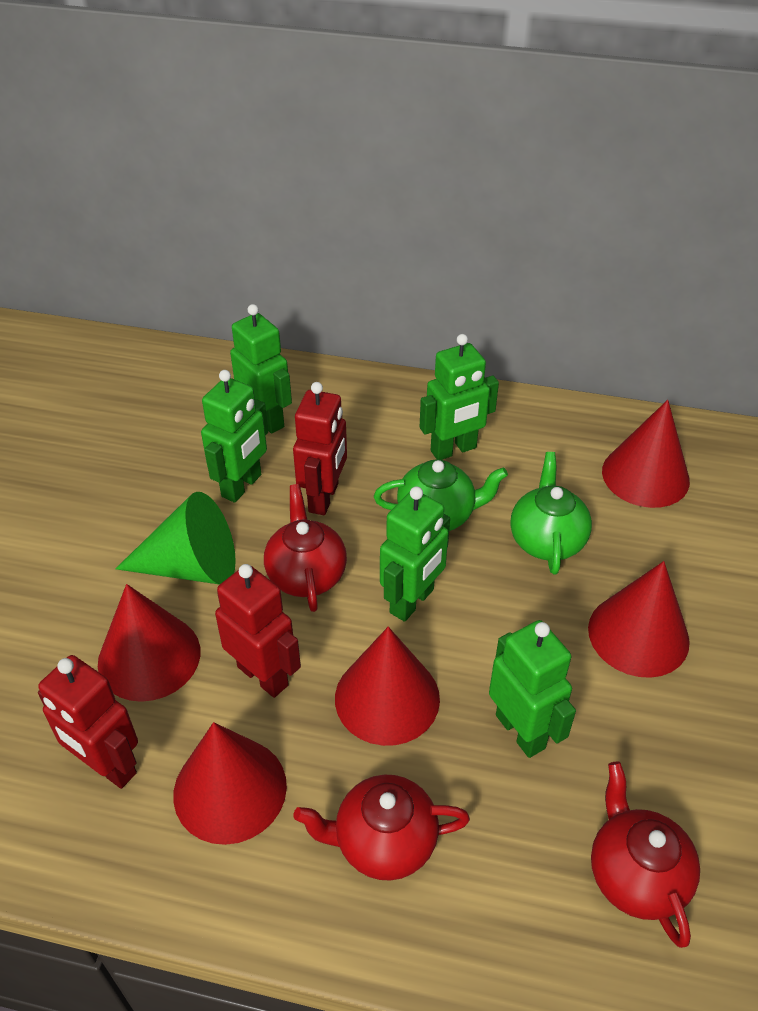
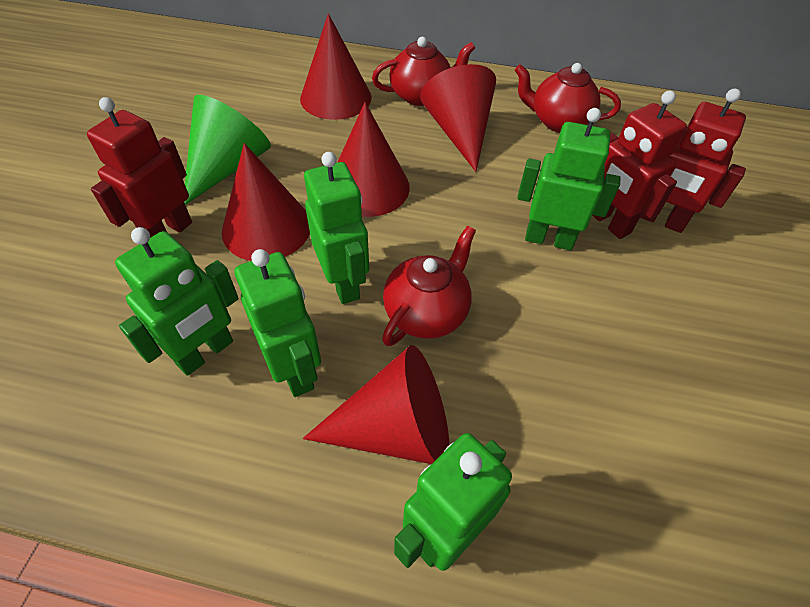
green teapot: [374,459,508,531] [510,452,592,575] = 2 -> none = 0

